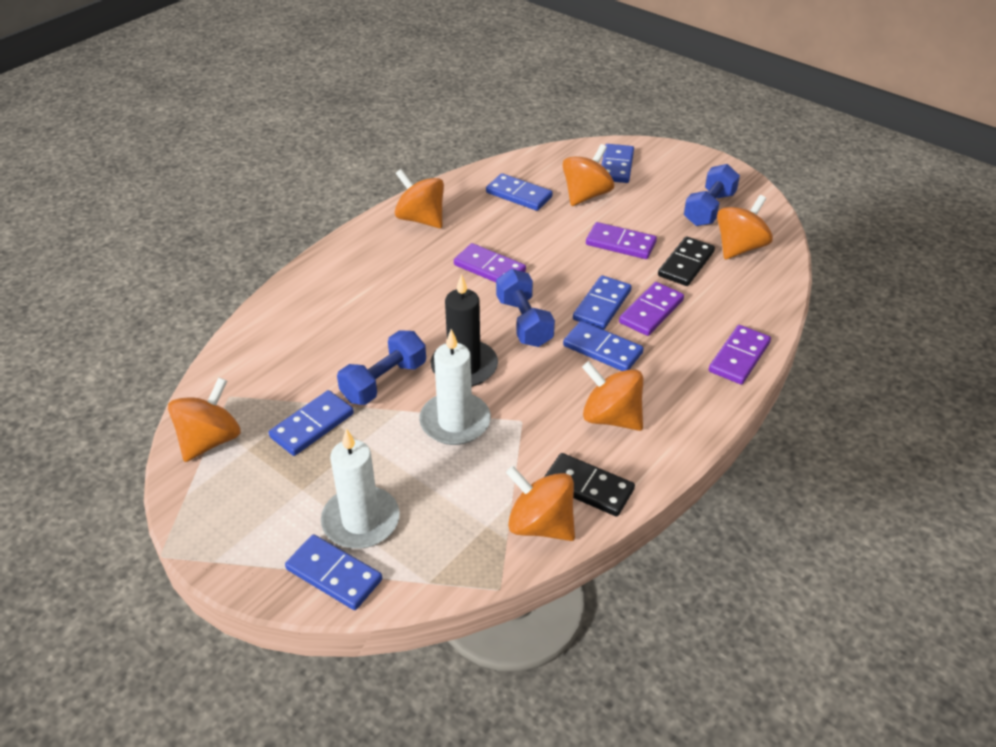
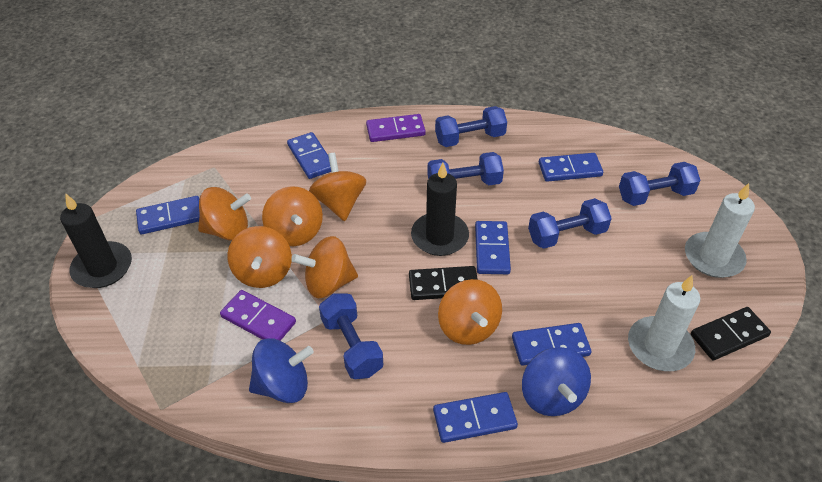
black candle: [430,274,498,387] = 1 -> [60,194,132,288] [411,162,469,256] = 2
blue dumbbell: [337,330,426,405] [496,269,555,347] [684,164,740,226] = 3 -> [319,294,383,379] [427,152,504,185] [435,106,507,147] [528,198,612,249] [619,162,700,206] = 5
blue spinning top: none = 0 -> [249,338,314,403] [522,347,591,416] = 2
purple domino: [454,243,526,282] [586,222,657,259] [619,282,684,336] [709,325,771,384] = 4 -> [220,290,296,341] [366,114,426,142] = 2

